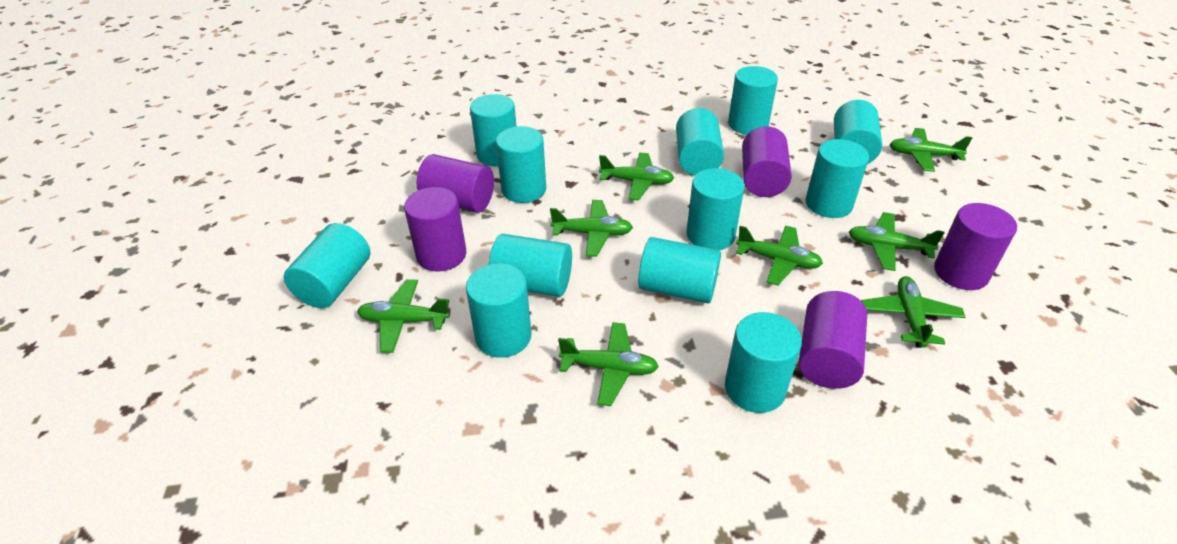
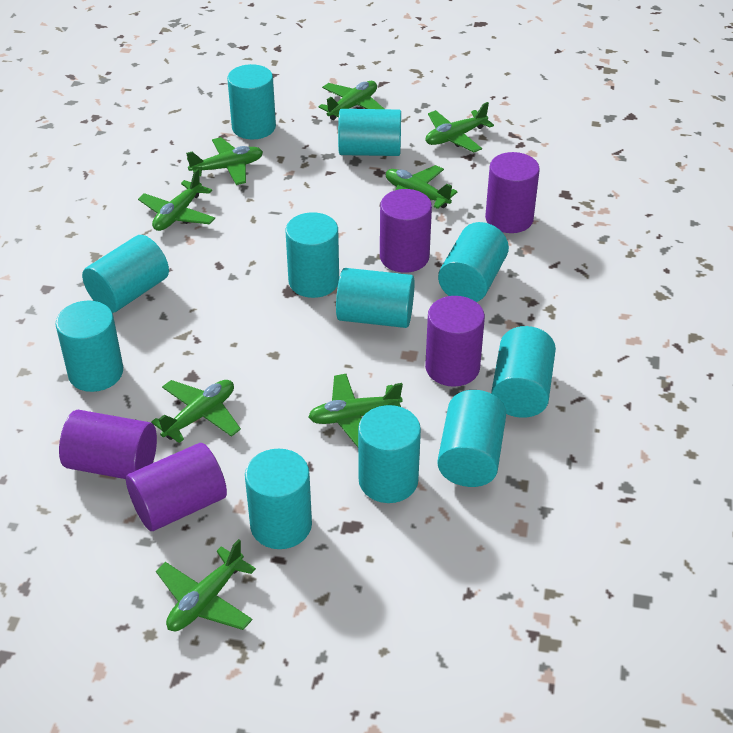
turquoise cylinder: [284,223,370,308] [466,263,532,358] [470,94,517,166] [489,234,572,297] [496,126,546,203] [638,237,721,303] [676,108,724,175] [686,168,745,250] [725,312,802,413] [728,66,778,135] [806,139,869,218] [834,100,882,164] = 12 -> [56,301,123,392] [82,235,169,313] [227,64,276,139] [245,449,312,549] [286,212,339,298] [336,268,415,328] [338,109,401,156] [358,405,421,503] [437,390,506,487] [438,222,509,302] [491,326,556,418] = 11

